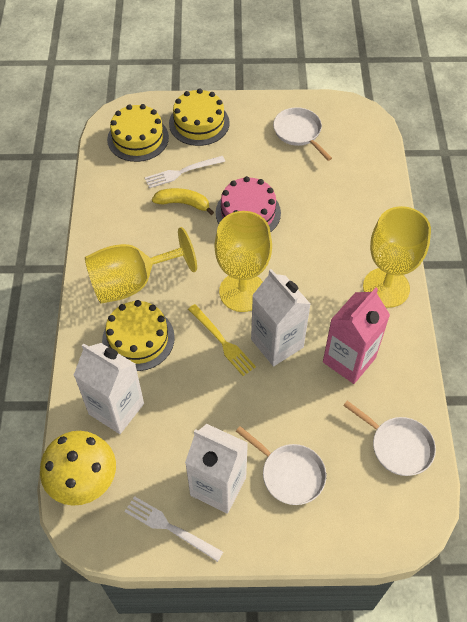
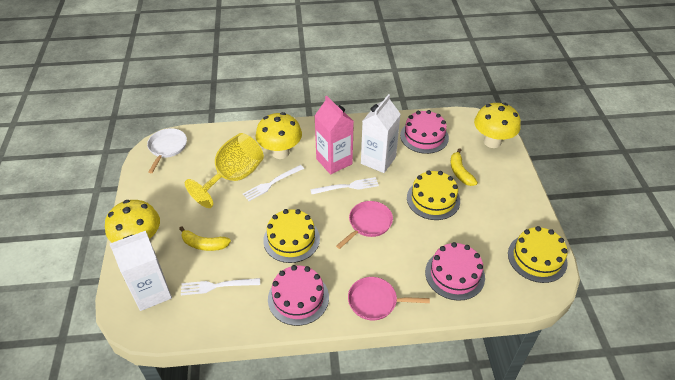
pink cake: [216,176,281,232] = 1 -> [268,265,329,326] [400,110,449,154] [425,242,485,301] = 3
pink pan: none = 0 -> [336,201,393,249] [348,277,430,321] = 2
white carton: [74,343,144,434] [185,424,248,514] [251,269,311,366] = 3 -> [110,231,172,311] [361,94,401,173] = 2
white fork: [124,496,223,562] [145,156,225,188] = 2 -> [181,278,260,295] [243,165,304,201] [310,177,379,194] = 3
white pan: [236,426,326,505] [273,107,332,161] [343,401,436,476] = 3 -> [147,128,187,173] = 1
yellow banana: [152,188,214,215] = 1 -> [179,226,231,251] [450,148,478,186] = 2
yellow fork: [188,304,256,376] = 1 -> none = 0
yellow goblet: [85,227,197,303] [215,211,272,312] [363,206,431,308] = 3 -> [185,133,264,208] = 1
yellow mushroom: [40,431,116,506] = 1 -> [105,200,160,243] [256,112,302,159] [474,103,521,148] = 3

